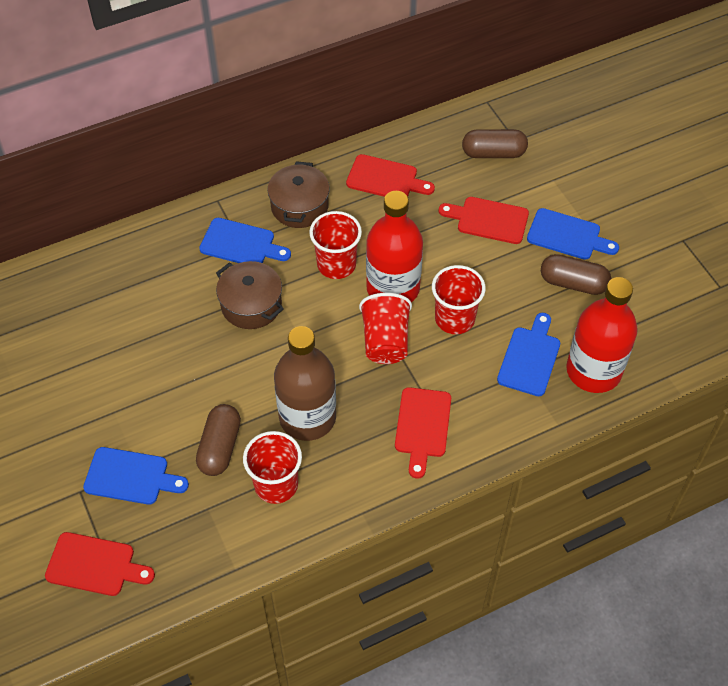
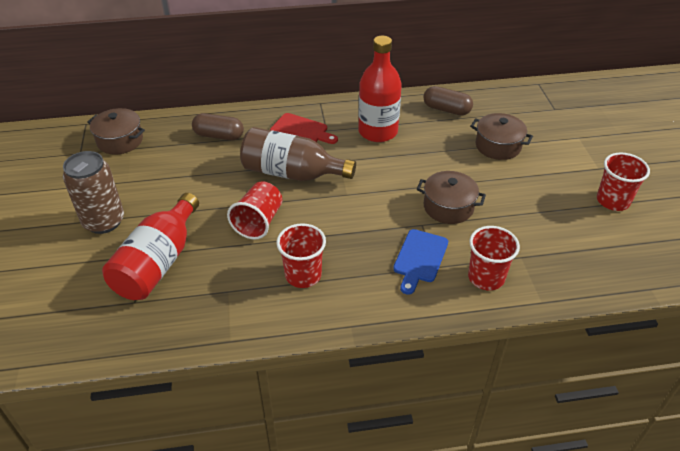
blue cutting board: [83,447,189,505] [199,218,291,263] [497,313,560,396] [527,208,619,260] = 4 -> [393,229,448,295] = 1
brown can: none = 0 -> [63,151,124,234] = 1
brown capsule: [196,404,241,476] [462,129,528,158] [541,254,611,295] = 3 -> [192,113,244,140] [423,86,473,115] = 2
brown pot: [216,261,284,329] [267,161,330,228] = 2 -> [87,108,145,155] [417,171,486,224] [470,113,533,160] = 3
red cutting board: [45,532,155,596] [346,154,435,197] [395,387,451,479] [439,197,529,244] = 4 -> [270,113,338,144] = 1

